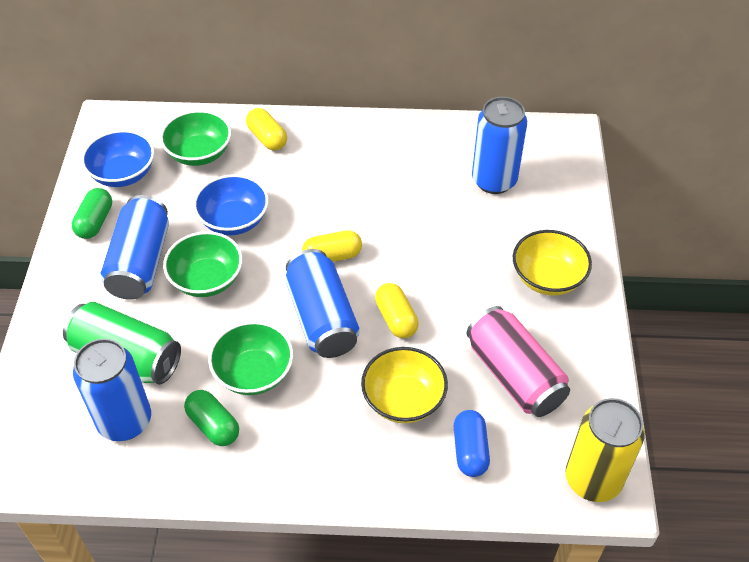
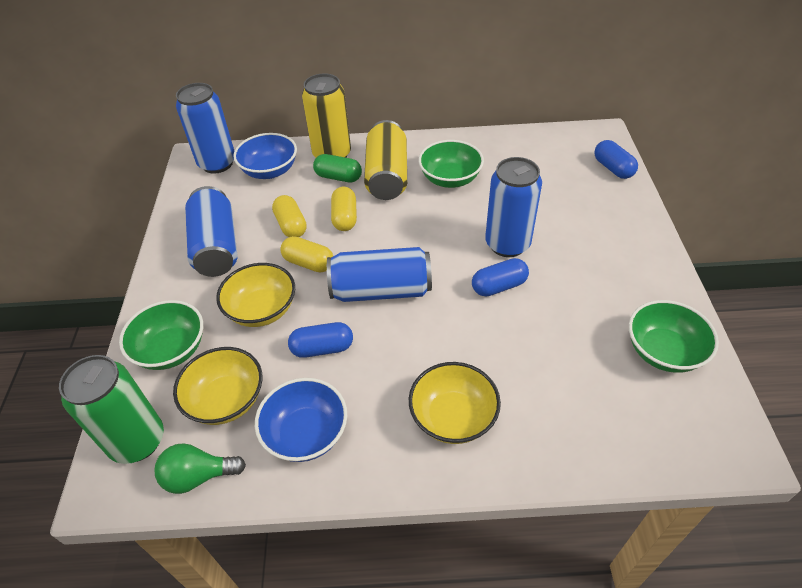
blue capsule: [454,410,490,477] = 1 -> [288,322,353,358] [472,258,529,296] [594,140,638,179] = 3
green capsule: [72,188,112,239] [184,390,239,446] = 2 -> [313,154,362,183] = 1
green light bulb: none = 0 -> [154,443,246,494] = 1
pink can: [467,306,570,417] = 1 -> none = 0
yellow bowl: [361,347,448,423] [513,230,592,296] = 2 -> [173,347,263,425] [216,263,295,327] [409,362,501,444] = 3
yellow can: [565,398,645,502] = 1 -> [302,73,351,158] [364,120,407,200] = 2

